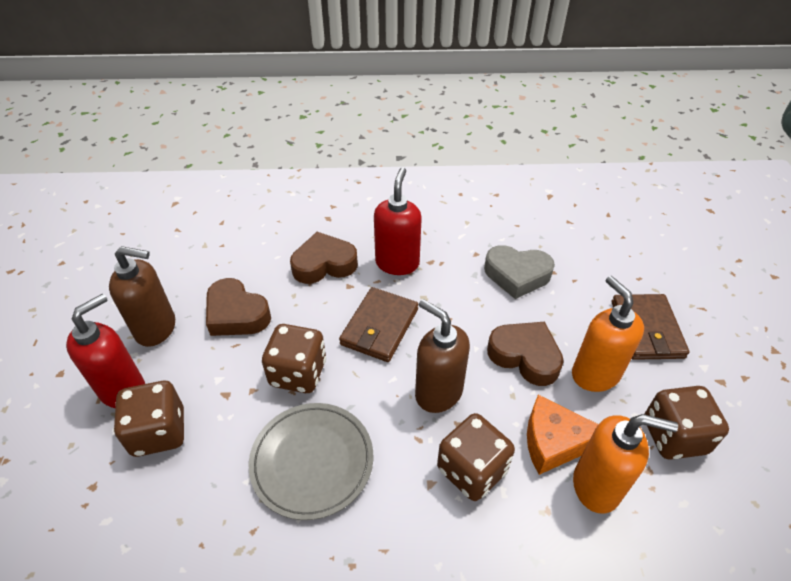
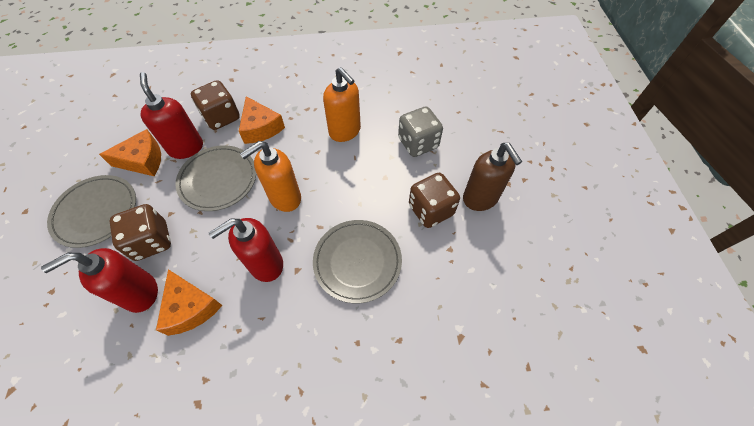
brown dice: [114,381,184,457] [262,324,326,393] [437,413,515,501] [645,386,729,460] = 4 -> [109,204,171,261] [191,80,240,130] [409,173,460,228] = 3
brown heart: [206,278,271,336] [290,232,358,284] [487,322,564,386] = 3 -> none = 0
brown soap dispenser: [109,246,175,347] [415,299,470,413] = 2 -> [463,143,522,211] = 1
brown wallet: [339,287,418,362] [612,294,690,360] = 2 -> none = 0
grey dice: none = 0 -> [398,107,443,157] = 1
grey heart: [484,245,555,299] = 1 -> none = 0
grey plate: [249,403,373,520] = 1 -> [47,175,136,248] [175,145,256,211] [313,220,402,303] = 3
orange cheese: [527,395,598,475] = 1 -> [99,129,161,176] [156,269,223,336] [239,96,285,144] = 3
red soap dispenser: [66,294,145,408] [374,167,422,275] = 2 -> [41,248,158,313] [140,72,203,159] [209,218,283,282] = 3

